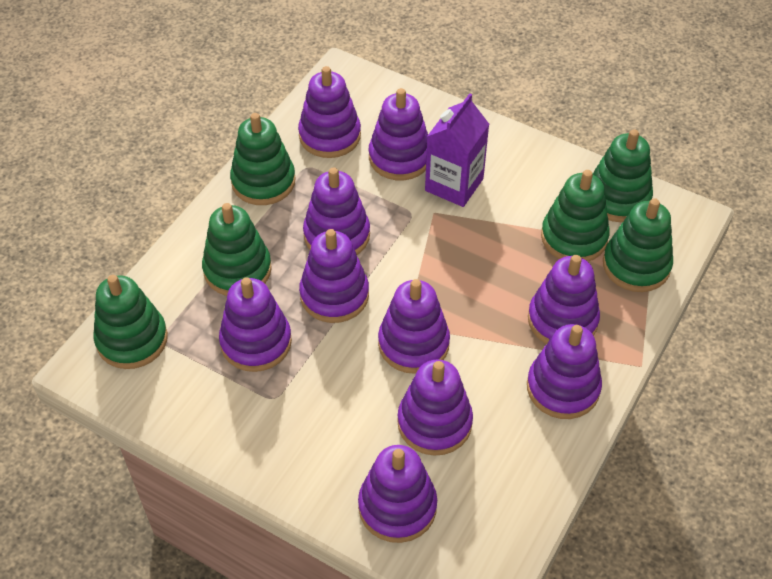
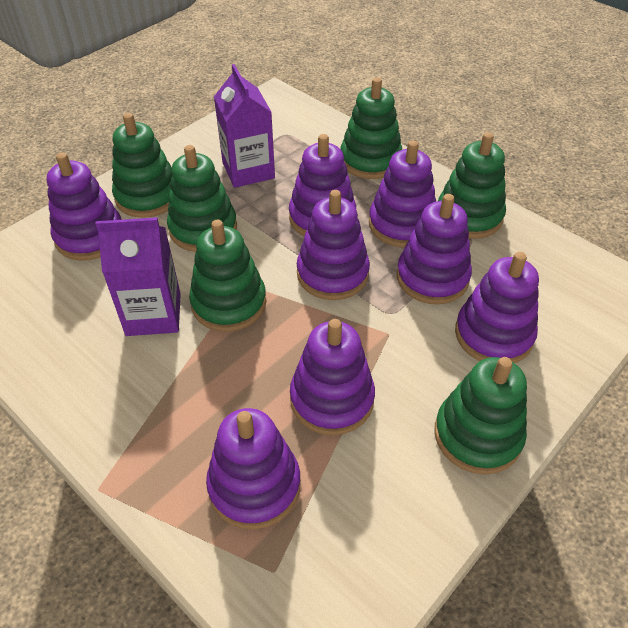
purple carton: [425,93,489,207] = 1 -> [95,217,181,336] [214,64,275,188] = 2
purple stacking toy: [219,277,292,372] [298,66,361,158] [299,229,369,323] [303,167,370,255] [358,445,437,543] [369,88,428,180] [378,279,450,374] [397,359,473,456] [527,324,602,419] [528,255,600,344] = 10 -> [47,153,122,261] [206,408,301,529] [289,134,356,236] [290,319,375,435] [297,190,370,300] [369,140,436,247] [397,194,472,304] [455,252,539,363] = 8

